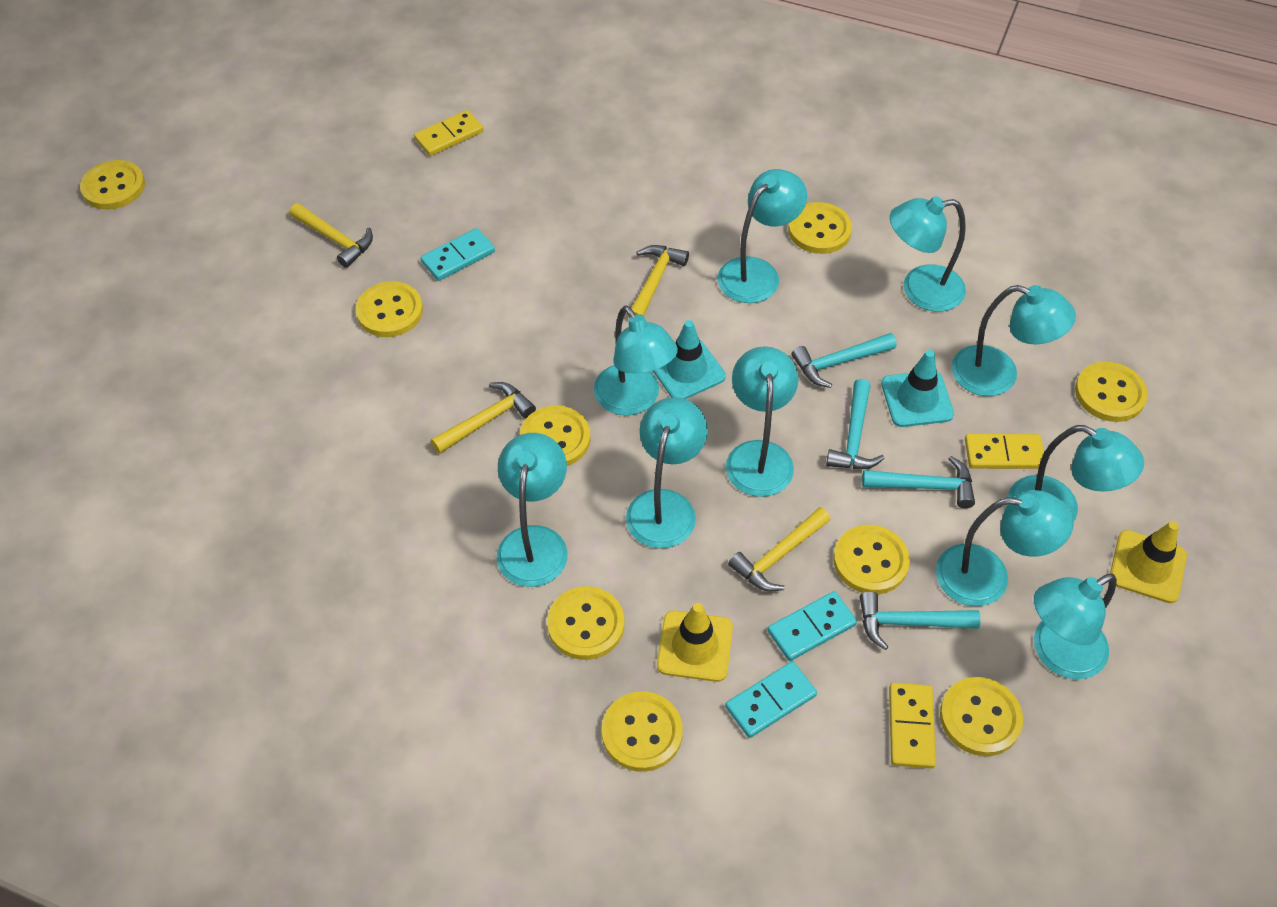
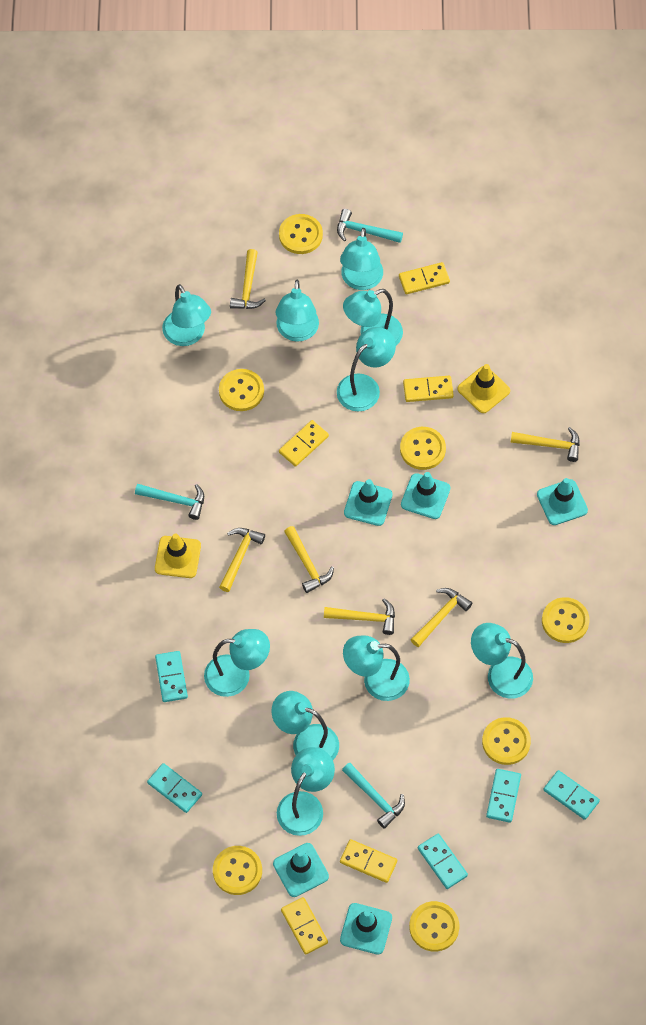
turquoise domino: [421,228,495,281] [725,661,817,738] [767,591,857,661] = 3 -> [147,763,202,813] [155,651,188,702] [418,834,468,889] [486,769,521,823] [543,770,600,820] = 5
turquoise hammer: [791,333,897,388] [826,379,885,469] [860,591,980,650] [862,456,975,508] = 4 -> [135,484,204,520] [337,209,403,243] [342,763,405,829] = 3
turquoise traffic cone: [653,320,726,399] [881,350,954,427] = 2 -> [273,843,329,897] [340,903,392,955] [344,479,393,526] [401,472,451,519] [537,478,588,525] = 5
yellow button: [80,160,145,209] [356,281,423,337] [520,405,590,466] [547,586,624,660] [602,691,683,772] [788,202,852,254] [833,525,910,594] [940,677,1023,756] [1075,362,1148,422] = 9 -> [213,846,262,895] [219,369,264,411] [279,214,323,254] [400,427,446,470] [409,901,459,951] [482,717,531,765] [542,597,589,643] = 7
yellow domino: [414,110,484,156] [889,683,936,769] [965,434,1044,469] = 3 -> [279,420,329,467] [281,897,328,955] [340,839,397,883] [399,262,450,294] [403,376,454,402] = 5
yellow hammer: [290,203,373,268] [431,382,536,454] [628,245,689,318] [728,507,831,591] = 4 -> [219,528,265,592] [230,249,266,309] [284,526,334,593] [324,598,395,635] [411,588,472,647] [510,427,580,462] = 6

